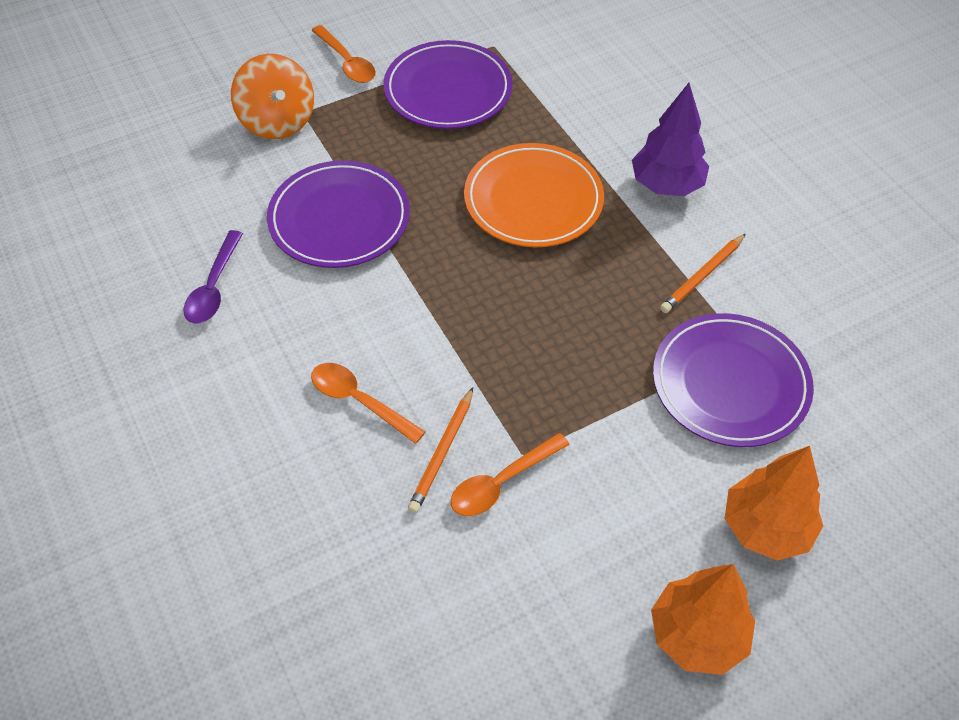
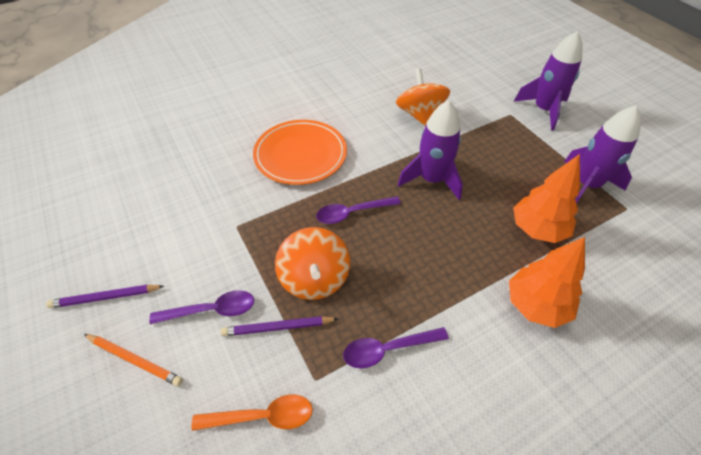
orange pencil: [408,387,473,513] [660,234,746,313] = 2 -> [84,334,183,386] = 1
orange spinning top: [231,54,314,139] = 1 -> [275,227,350,300] [396,68,450,126] = 2
orange spoon: [311,25,376,83] [311,363,425,444] [451,433,570,516] = 3 -> [191,394,313,431] = 1
purple pencil: none = 0 -> [46,285,164,308] [221,316,338,336] = 2
purple plate: [267,160,410,268] [383,40,512,129] [653,313,814,447] = 3 -> none = 0
purple rocket: none = 0 -> [398,100,463,200] [514,31,582,131] [564,105,641,204] = 3
purple spoon: [184,230,243,324] = 1 -> [149,290,254,324] [316,196,401,224] [343,327,449,368] = 3
purple tree: [632,83,709,196] = 1 -> none = 0

